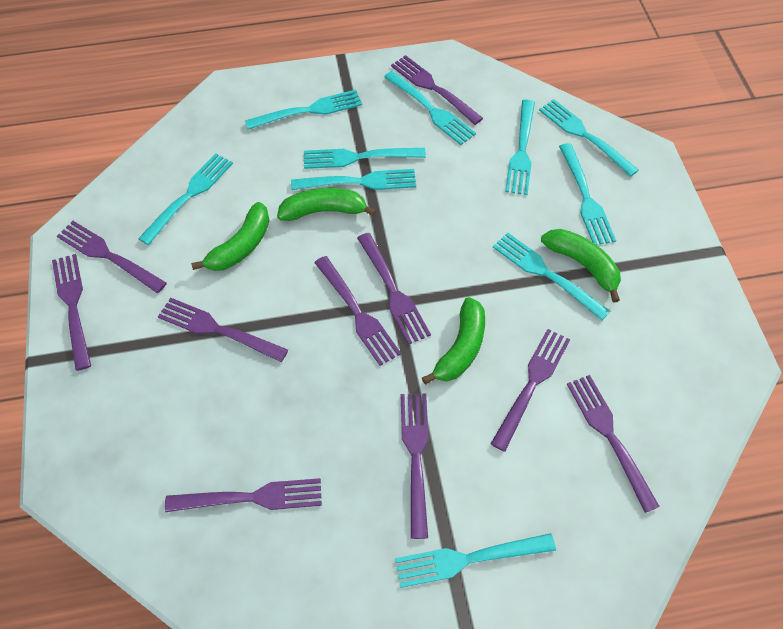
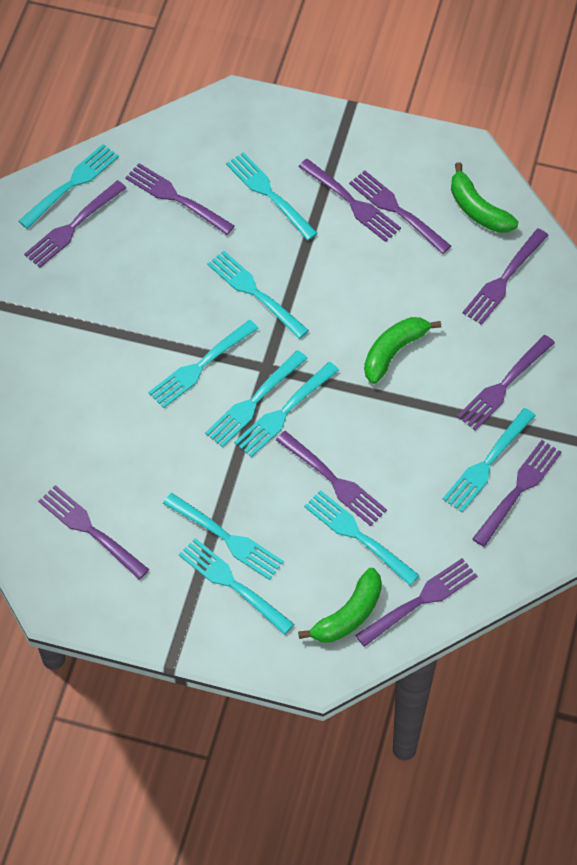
green banana: [191,202,269,271] [277,188,376,221] [422,297,485,384] [541,229,621,303] = 4 -> [298,568,382,643] [364,317,441,384] [451,162,518,233] = 3

